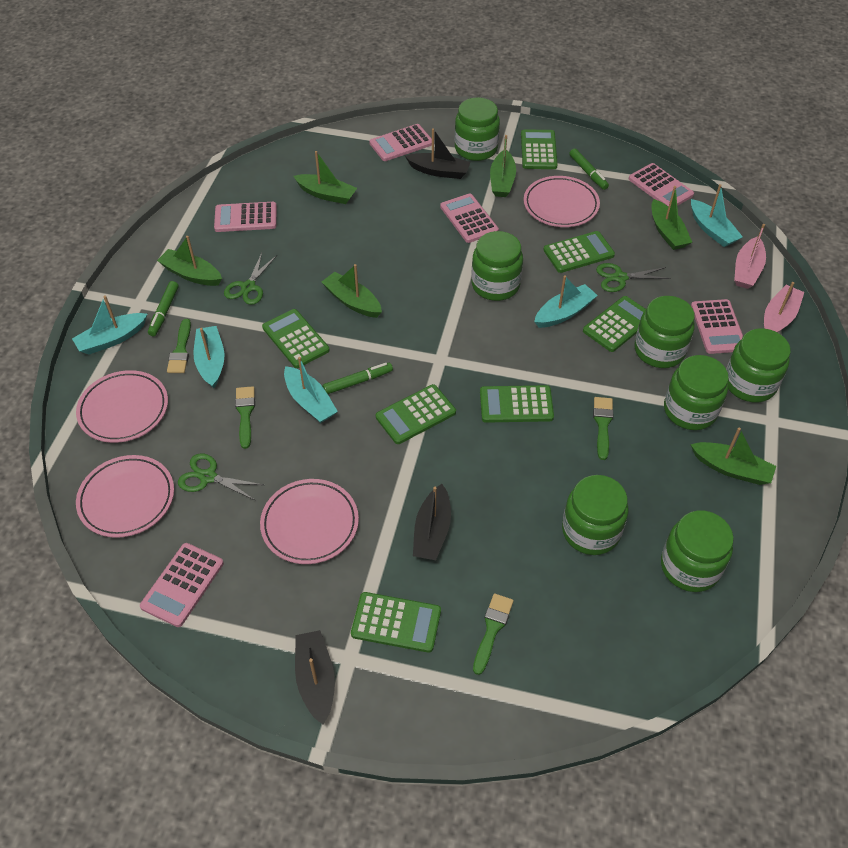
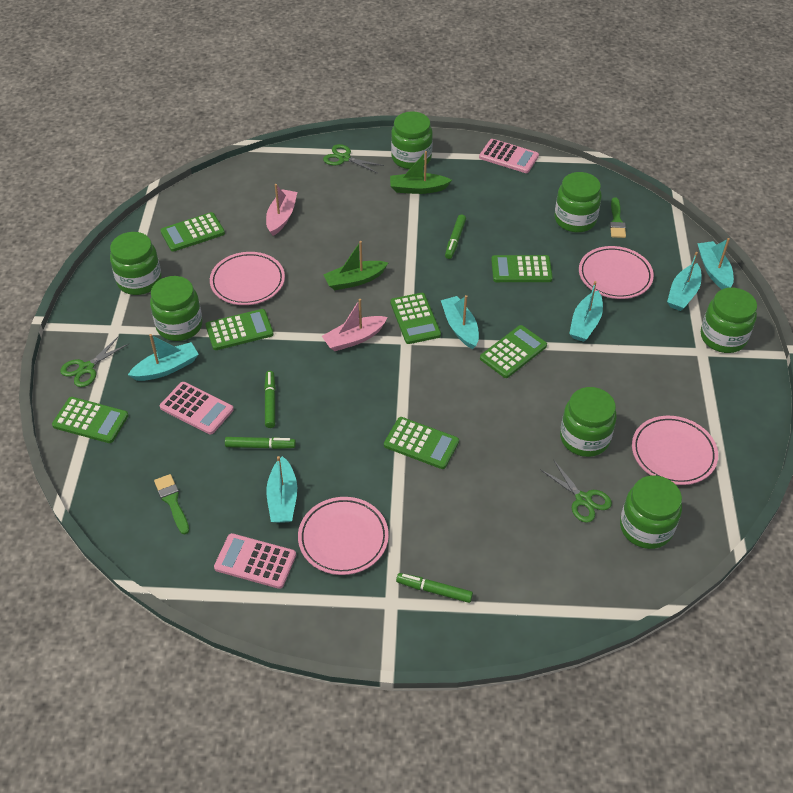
black boat: [295,630,335,724] [405,128,471,179] [413,484,451,560] = 3 -> none = 0
green boat: [157,236,222,286] [293,151,357,204] [322,264,382,318] [490,135,516,197] [651,186,692,250] [690,427,776,485] = 6 -> [323,241,388,290] [390,151,452,194] = 2
green brush: [167,319,191,373] [235,386,255,449] [473,593,514,675] [593,397,613,460] = 4 -> [154,474,189,534] [610,197,626,238] = 2
green marker: [148,281,179,336] [323,363,393,394] [569,148,609,190] = 3 -> [225,437,296,449] [264,371,276,428] [396,573,473,603] [445,215,466,259] = 4
pink calculator: [140,543,224,627] [214,202,277,232] [369,124,432,161] [440,194,499,243] [629,163,694,207] [691,299,743,354] = 6 -> [160,382,234,435] [214,533,296,589] [479,139,539,173] = 3
turquoise boat: [72,295,147,354] [194,326,224,388] [284,357,338,423] [534,275,598,328] [691,184,743,247] = 5 -> [128,334,199,381] [266,456,297,523] [441,295,479,349] [569,281,603,342] [667,252,701,311] [697,238,734,289] = 6

